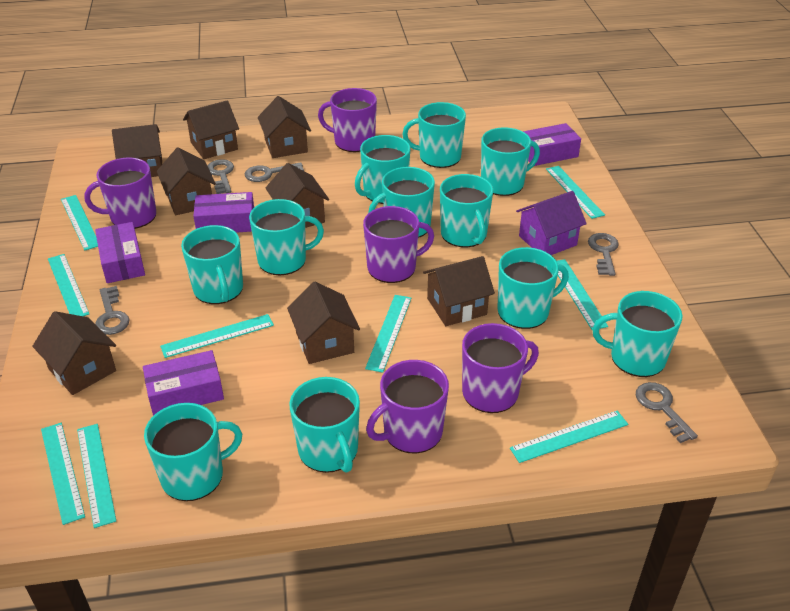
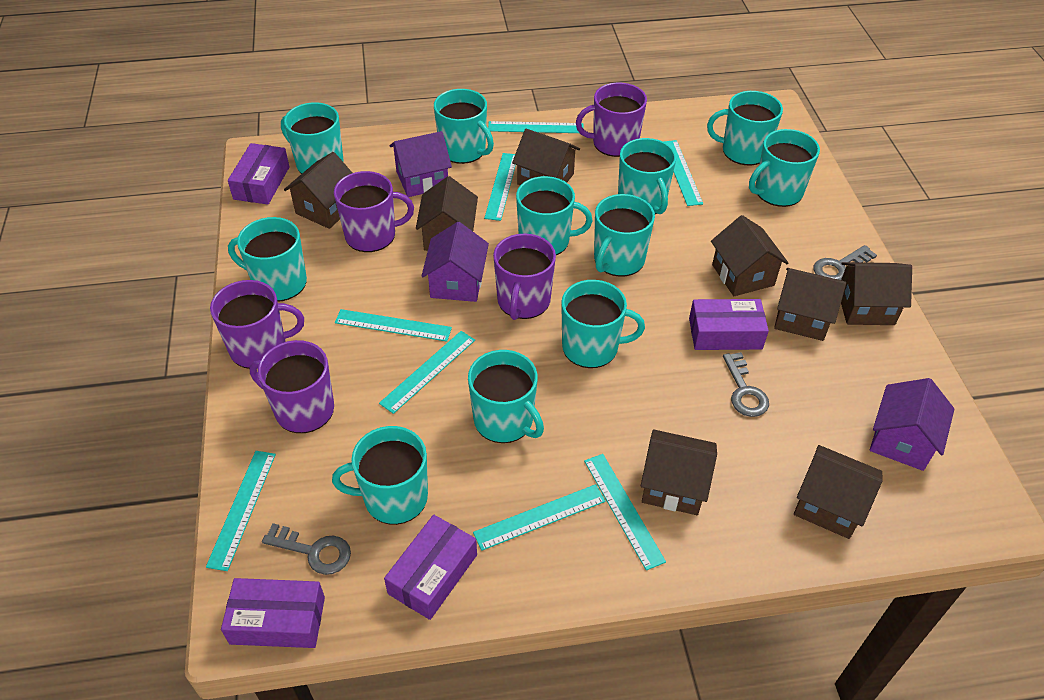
grey key: [95,286,130,335] [207,159,234,194] [245,162,304,182] [588,233,619,276] [636,382,698,443] = 5 -> [262,523,351,575] [723,352,769,417] [813,245,877,280] = 3
purple house: [516,191,587,255] = 1 -> [390,131,452,197] [422,222,489,302] [870,378,954,471] = 3
turquoise ruler: [41,423,85,525] [48,254,89,316] [61,195,98,250] [77,424,116,528] [160,314,274,358] [365,295,411,373] [510,411,628,463] [546,166,605,219] [557,259,608,330] = 9 -> [206,451,276,571] [335,309,452,342] [379,331,475,414] [473,484,606,551] [484,153,516,221] [488,121,584,133] [584,454,666,570] [663,140,703,206] = 8

